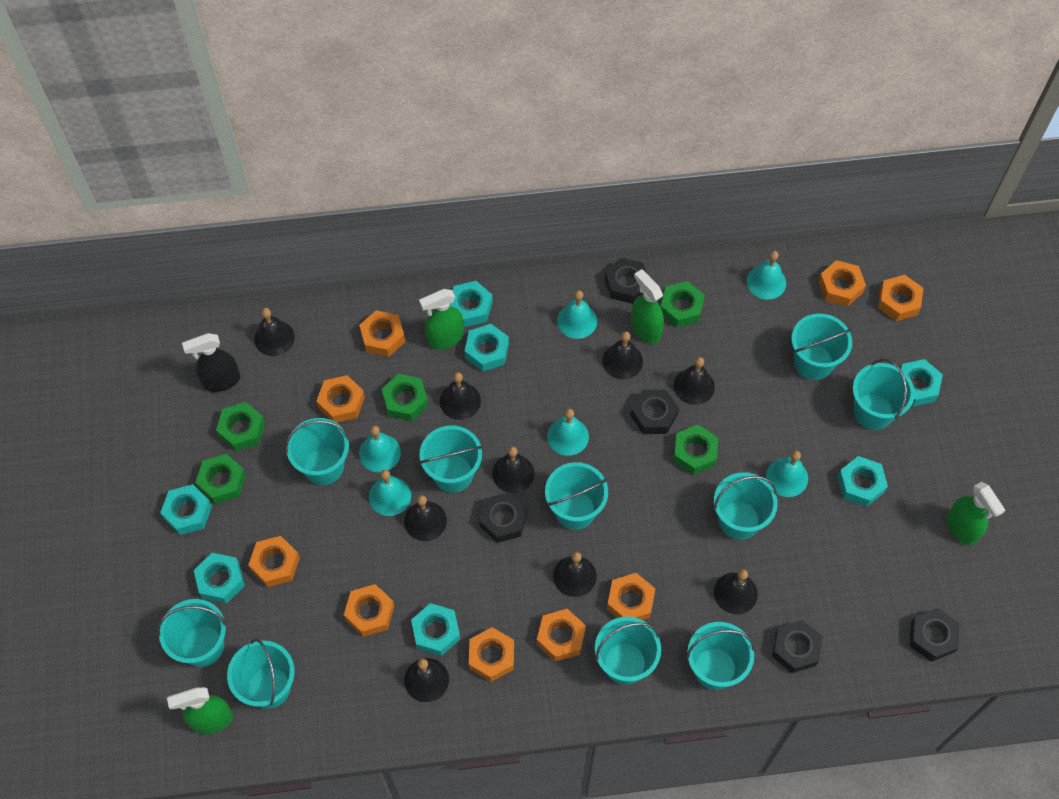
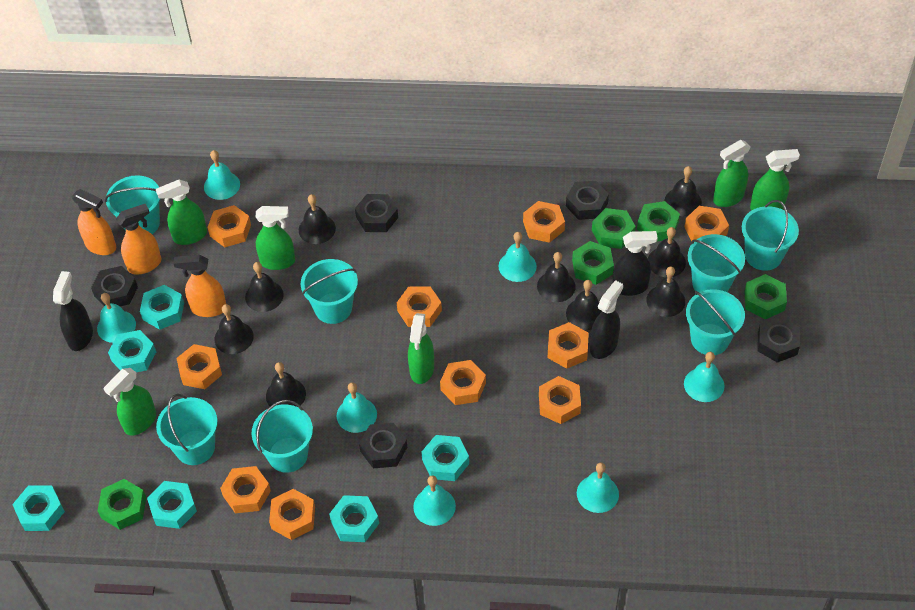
black spray bottle: [182,333,240,392] = 1 -> [53,271,93,351] [590,280,623,359] [612,231,658,296] = 3
green spray bottle: [167,687,233,734] [419,289,464,349] [631,269,664,344] [946,482,1006,545] = 4 -> [104,368,156,436] [156,180,207,245] [256,206,295,270] [408,313,434,384] [713,140,751,207] [750,149,800,211] = 6
orange nut: [248,536,300,587] [316,375,365,423] [344,584,394,637] [359,310,405,357] [469,627,514,682] [537,609,586,662] [607,573,655,620] [818,260,866,307] [878,275,923,321] = 9 -> [176,344,222,389] [207,205,251,247] [220,466,271,513] [269,489,315,540] [397,286,442,327] [440,360,486,405] [523,201,565,243] [539,376,581,424] [548,322,589,369] [685,206,729,241] = 10
orange spray bottle: none = 0 -> [72,189,116,255] [116,204,162,274] [173,254,226,317] = 3
turquoise bell: [359,425,401,472] [369,470,411,516] [547,408,589,456] [557,290,597,339] [747,251,786,299] [766,450,808,497] = 6 -> [97,293,136,343] [204,150,240,200] [336,382,377,433] [413,475,456,526] [499,232,537,282] [577,462,619,513] [684,352,724,402] = 7
turquoise bucket: [157,599,227,667] [227,639,295,709] [285,418,350,485] [419,425,482,493] [545,462,608,530] [595,617,661,685] [686,622,755,690] [714,472,778,540] [792,314,852,380] [853,359,915,430] = 10 -> [105,175,160,234] [156,394,218,465] [252,400,313,473] [301,259,358,324] [686,289,745,355] [688,234,745,292] [742,200,799,271] = 7
turquoise nut: [160,484,212,535] [194,553,245,604] [411,603,460,656] [450,281,493,327] [465,324,509,372] [837,456,888,507] [901,359,943,407] = 7 -> [12,485,65,531] [108,330,156,372] [140,285,184,330] [147,481,197,529] [329,495,379,542] [421,435,469,481] = 6

